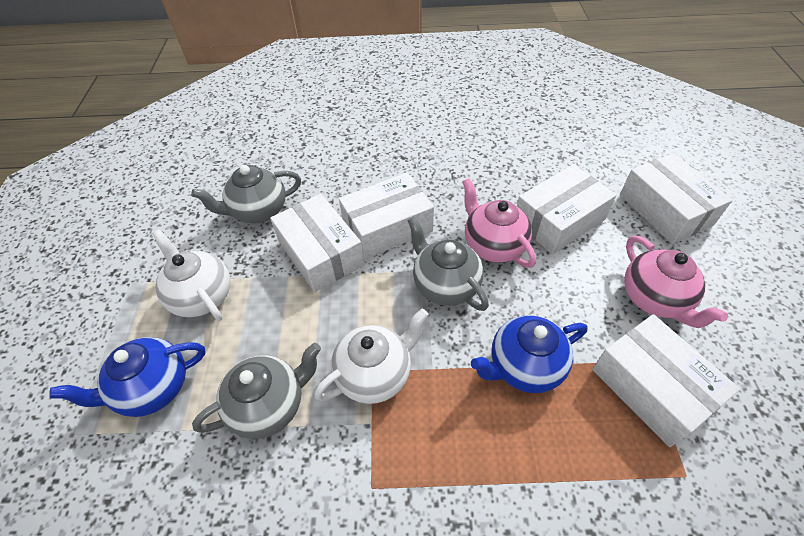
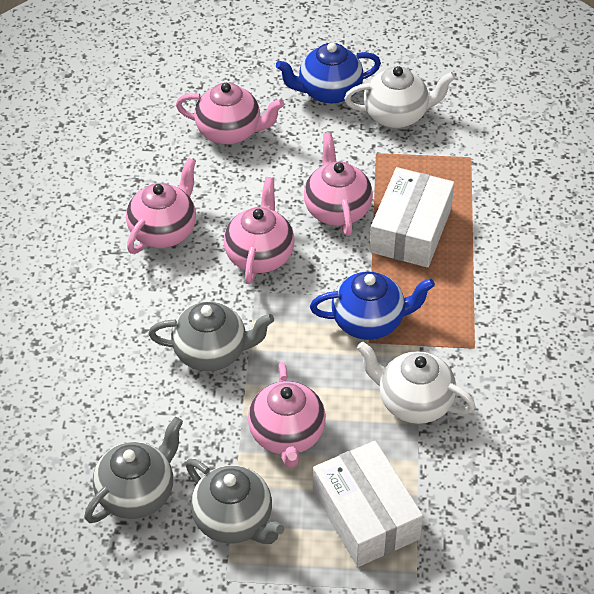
pink teapot: [462,178,536,268] [624,236,728,328] = 2 -> [126,158,196,254] [176,82,284,145] [224,177,295,284] [248,362,326,468] [304,133,373,236] = 5
white box: [270,194,364,292] [339,173,434,259] [517,164,617,254] [592,314,740,447] [620,153,732,244] = 5 -> [313,441,423,567] [369,167,454,268] = 2

